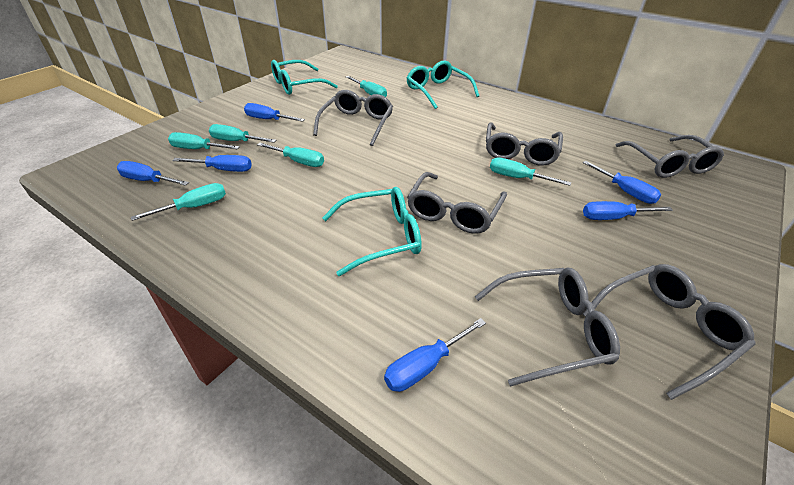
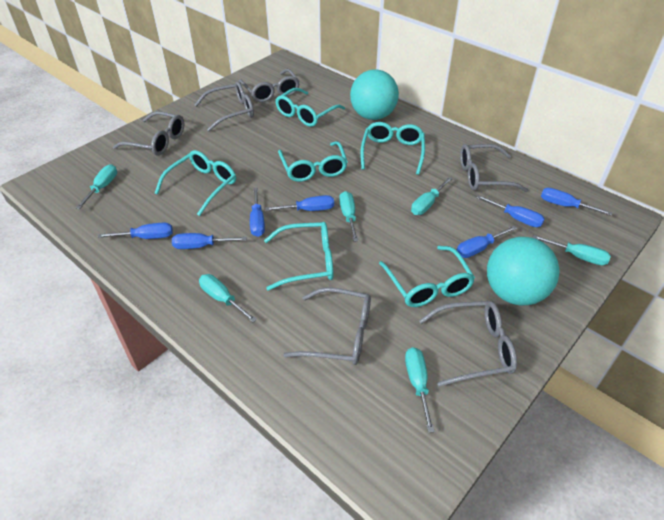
blue screwdriver: [117,161,189,186] [172,155,252,172] [244,103,305,122] [384,318,486,392] [583,161,661,204] [583,201,673,220] = 6 -> [98,223,173,239] [172,233,247,249] [250,188,265,237] [265,195,334,211] [457,226,517,258] [477,195,545,227] [541,188,612,216] = 7
turquoise ball: none = 0 -> [350,70,399,120] [487,237,560,306] = 2
turquoise glasses: [271,60,338,95] [322,187,422,276] [407,61,479,109] = 3 -> [155,150,236,216] [264,222,333,291] [275,88,345,127] [278,141,348,182] [360,122,425,175] [379,246,475,307] = 6

